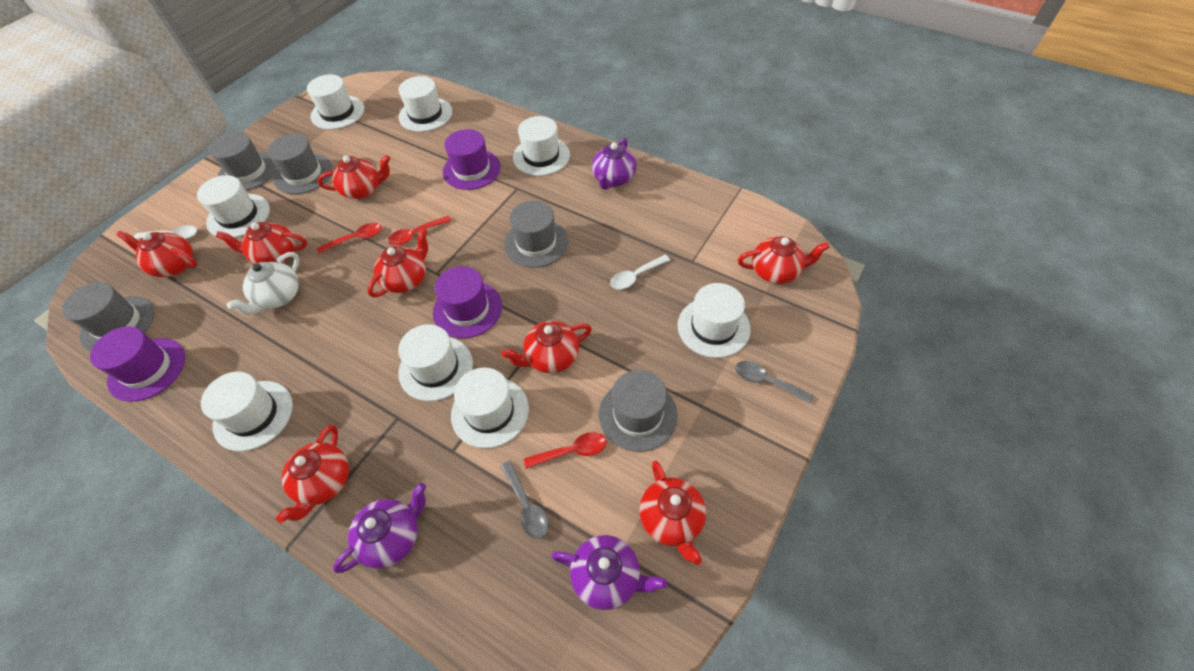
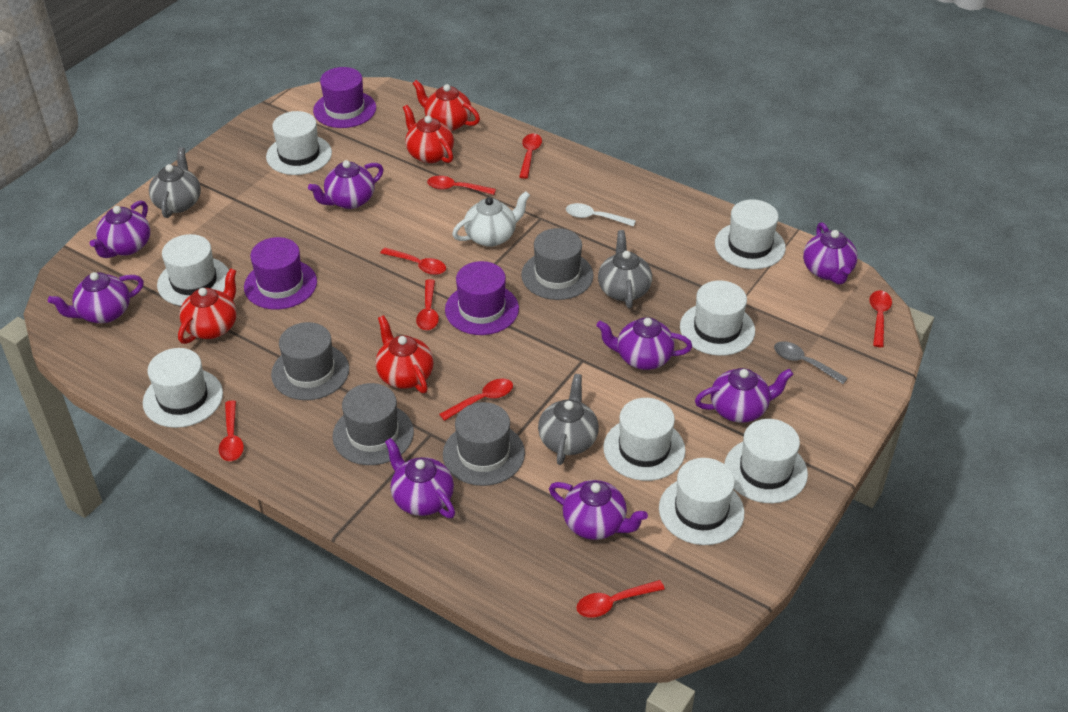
grey hat: [62,282,154,352] [209,132,277,191] [267,134,333,194] [504,201,568,268] [599,370,678,452] = 5 -> [271,322,349,400] [332,383,414,465] [443,402,525,486] [521,228,594,300] = 4
grey spoon: [501,461,549,539] [735,361,814,403] = 2 -> [774,341,848,384] = 1
grey teapot: none = 0 -> [149,147,201,218] [538,374,599,465] [598,230,652,308] = 3
purple teapot: [333,483,426,573] [551,535,667,610] [592,138,637,190] = 3 -> [48,272,144,323] [90,200,150,258] [308,160,384,209] [385,438,455,518] [549,480,648,540] [596,317,692,370] [695,368,793,423] [803,222,858,284] = 8
red spoon: [317,223,382,254] [388,216,451,245] [524,432,607,468] = 3 -> [219,400,244,461] [380,248,446,275] [416,279,439,330] [427,176,496,195] [439,379,513,421] [519,134,542,179] [576,580,665,618] [869,290,892,347] = 8
red teapot: [116,231,197,277] [216,222,307,264] [276,425,349,523] [318,155,390,199] [367,228,428,297] [502,321,592,373] [639,461,706,565] [738,236,830,284] = 8 -> [178,268,237,344] [376,315,434,393] [403,105,454,163] [412,80,480,131] = 4
white spoon: [134,225,197,239] [610,255,670,289] = 2 -> [566,203,636,227] = 1

